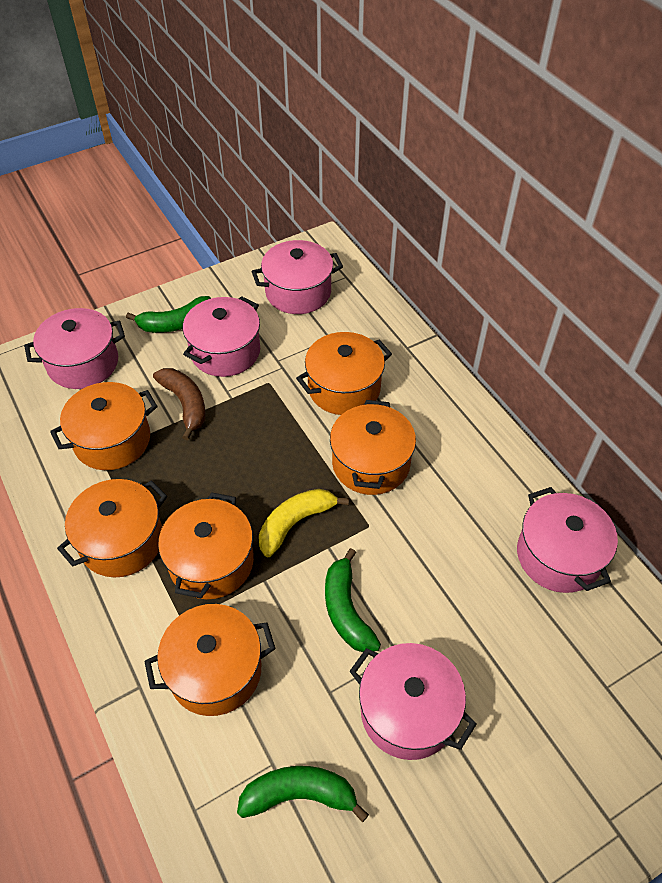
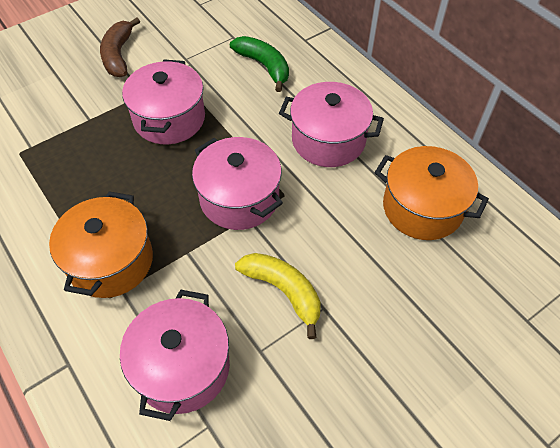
green banana: [126,296,211,333] [237,766,369,822] [325,548,381,652] = 3 -> [230,36,289,92] = 1
orange pot: [50,382,158,470] [57,479,167,577] [144,604,276,716] [158,492,254,599] [296,332,392,415] [330,400,416,495] = 6 -> [49,191,153,298] [375,146,489,240] = 2
pink pot: [24,308,125,389] [183,296,260,377] [251,240,343,314] [350,643,476,760] [517,487,618,593] = 5 -> [120,289,230,421] [122,59,205,144] [192,137,283,230] [279,82,384,167] = 4

